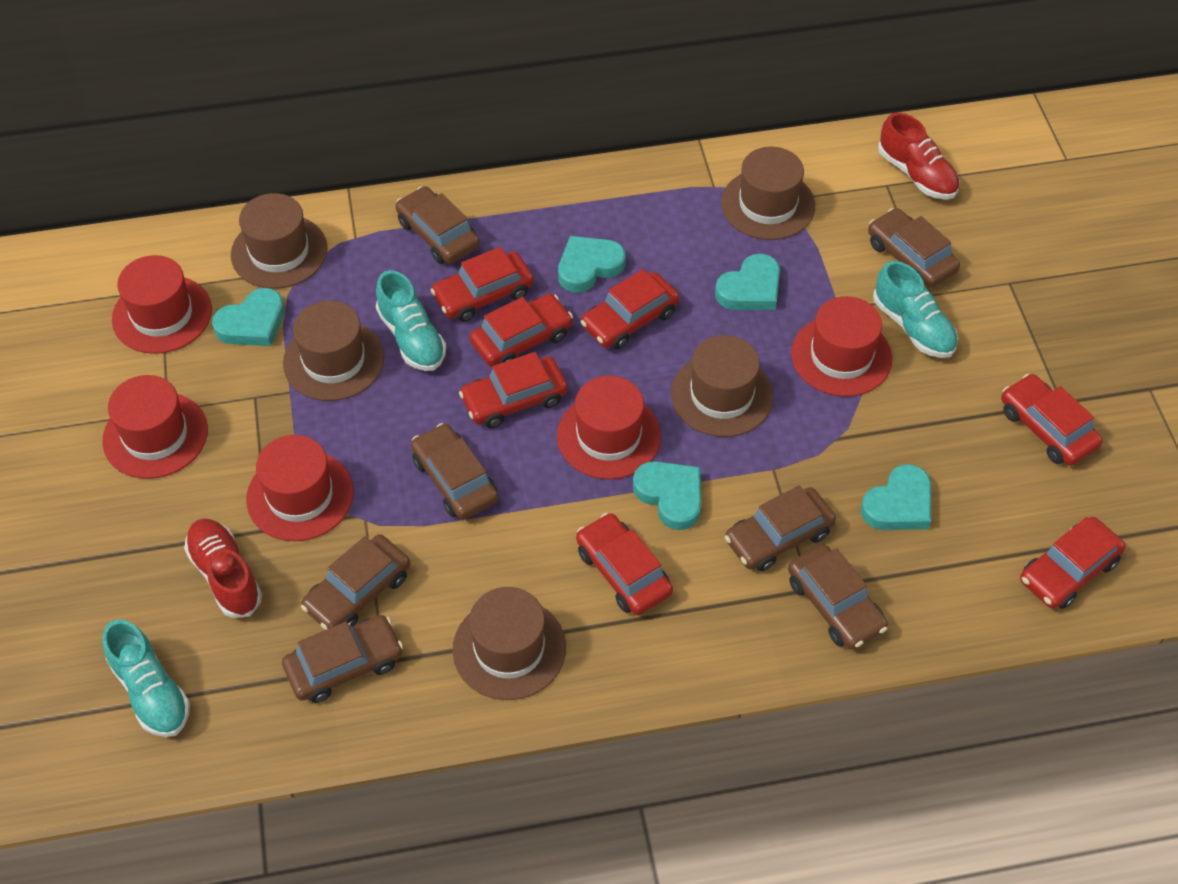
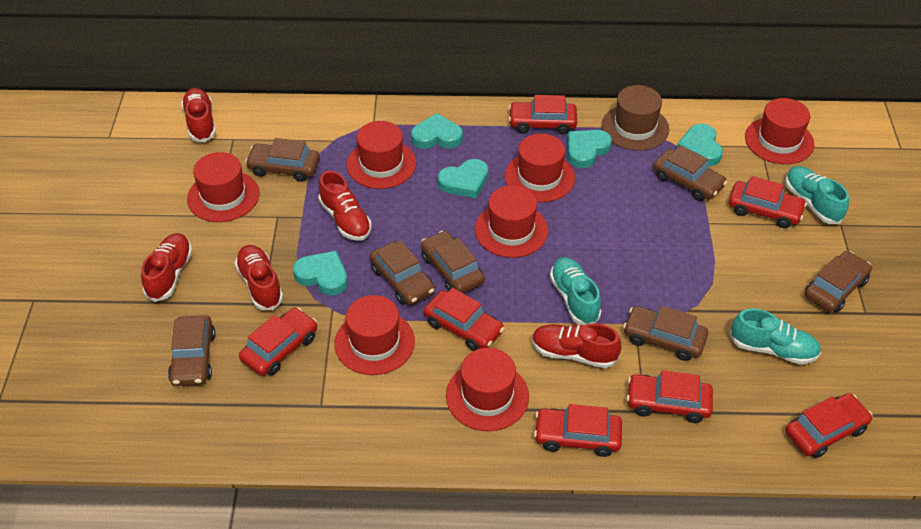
brown hat: [231,193,328,289] [283,301,384,401] [452,587,566,700] [671,335,773,437] [721,147,815,240] = 5 -> [601,85,669,151] = 1
red hat: [102,375,208,479] [112,255,212,354] [246,435,354,541] [557,375,661,479] [791,296,892,397] = 5 -> [187,152,259,222] [335,295,415,375] [347,121,416,189] [446,348,529,431] [475,185,548,258] [505,133,575,202] [745,98,814,164] = 7
red shoe: [184,518,262,618] [878,112,960,199] = 2 -> [141,233,193,302] [181,88,216,142] [235,245,283,310] [318,171,372,241] [532,323,621,368] = 5

